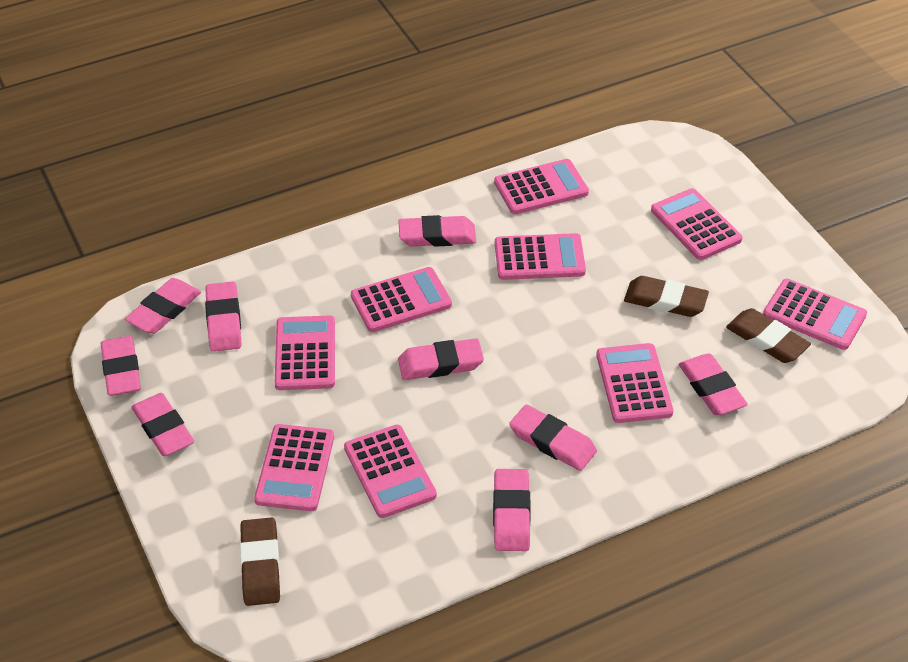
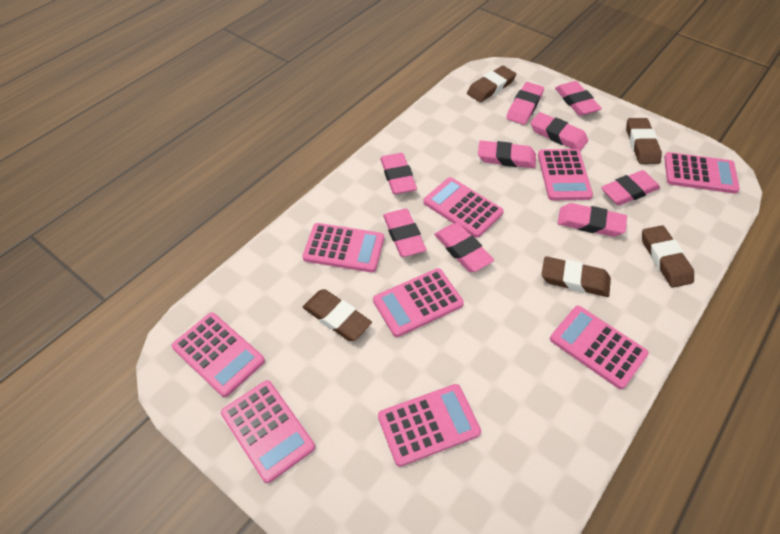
brown eraser: [240,517,280,606] [624,276,709,317] [726,308,811,363] = 3 -> [303,289,372,341] [467,66,517,102] [542,256,611,297] [626,118,662,164] [642,225,694,288] = 5

